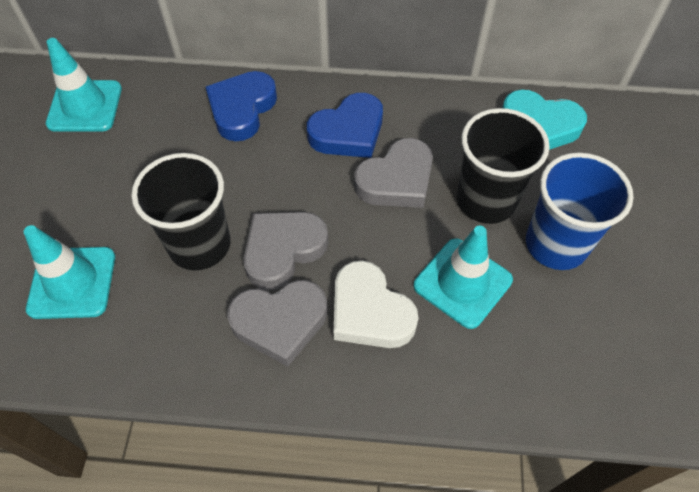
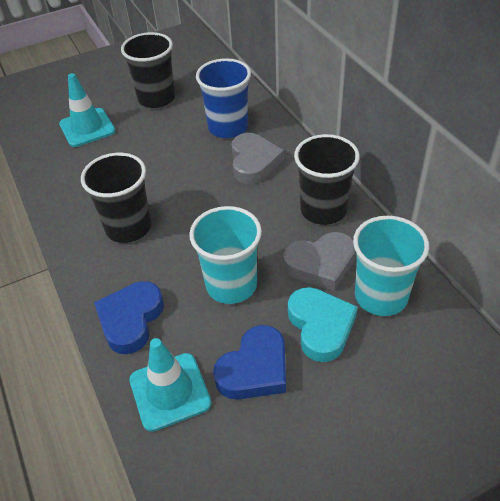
black cup: [131,153,231,270] [457,108,550,224] = 2 -> [81,153,151,243] [121,32,175,108] [294,134,360,225] = 3
grey heart: [227,280,327,367] [244,212,328,290] [354,138,433,208] = 3 -> [231,133,284,184] [283,232,356,291] = 2
turquoise cup: none = 0 -> [189,206,262,304] [353,216,429,316] = 2
turquoise traffic cone: [24,225,115,319] [46,38,122,132] [414,225,513,329] = 3 -> [59,73,115,147] [129,338,211,432] = 2
white heart: [334,260,419,348] = 1 -> none = 0

